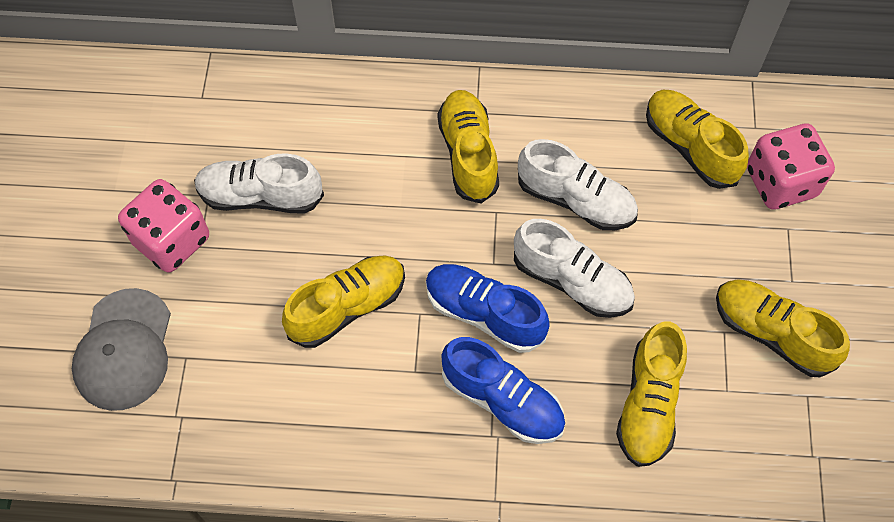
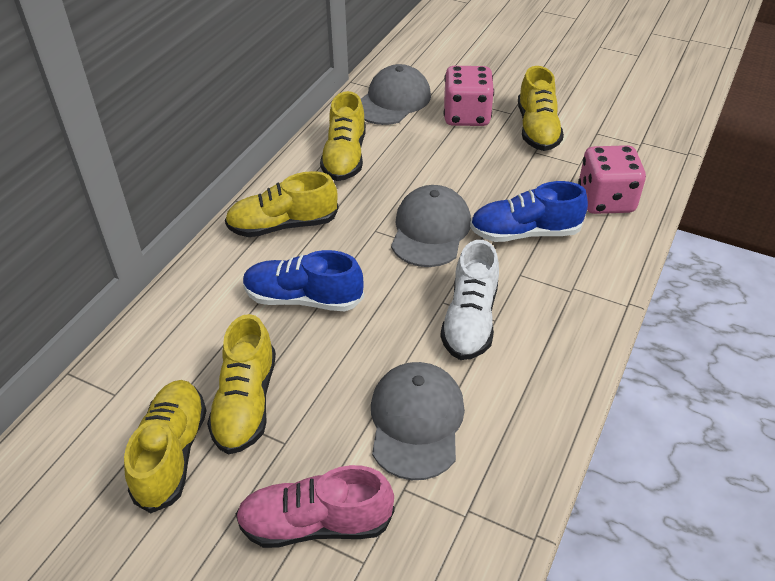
grey cap: [72,288,171,411] = 1 -> [361,64,431,125] [371,362,465,480] [391,185,471,267] = 3
pink shoe: none = 0 -> [236,465,394,548] = 1
white shoe: [194,154,324,214] [514,219,635,318] [518,139,638,230] = 3 -> [440,240,499,360] = 1

